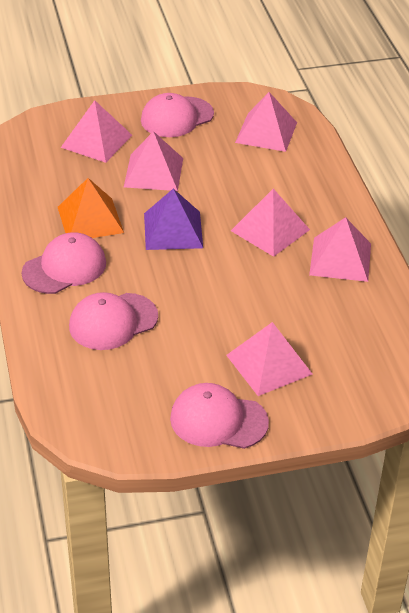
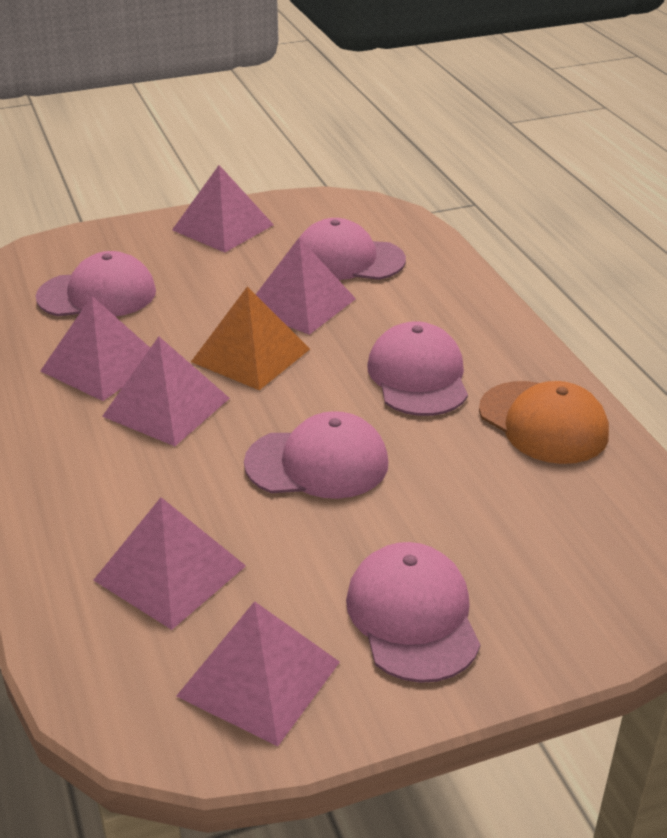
orange cap: none = 0 -> [479,381,609,464] = 1
pink cap: [21,232,106,294] [69,292,158,350] [141,93,214,137] [170,383,269,449] = 4 -> [36,251,156,317] [244,411,388,499] [299,218,406,280] [346,542,480,683] [367,321,468,416] = 5
purple pyramid: [144,189,203,250] = 1 -> none = 0

